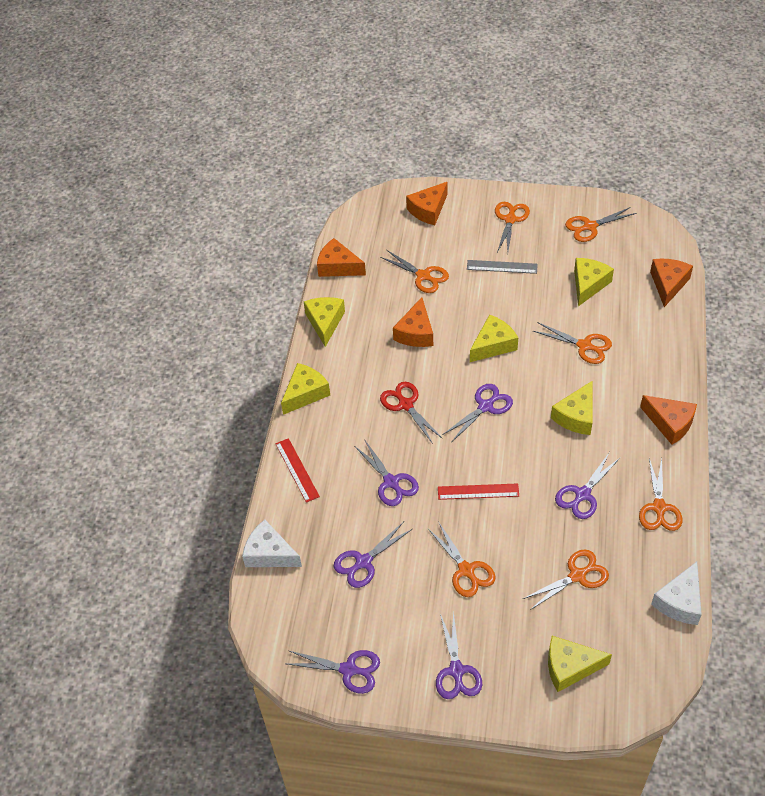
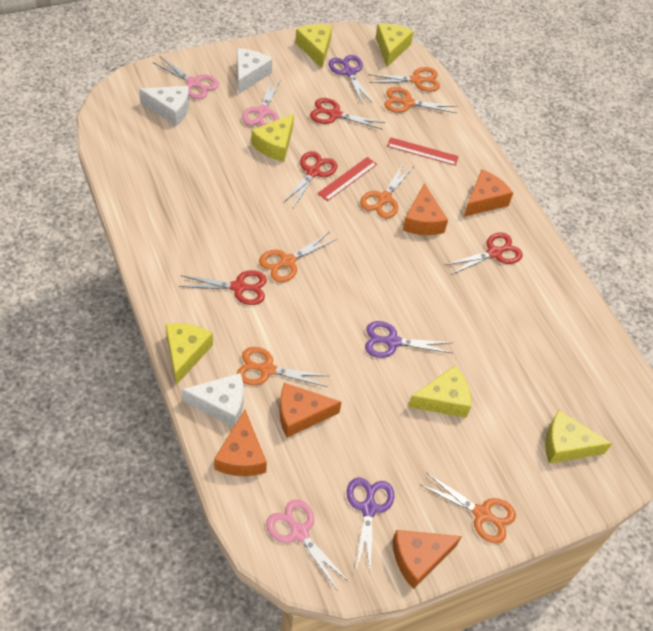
grey ruler: [467,260,538,274] = 1 -> none = 0
orange scissors: [380,250,449,293] [428,521,496,597] [495,202,530,252] [523,549,609,610] [533,323,612,364] [565,207,637,242] [639,458,683,531] = 7 -> [237,347,329,387] [259,232,337,282] [360,164,414,219] [368,67,440,92] [384,87,457,113] [421,473,516,543] = 6
pink scissors: none = 0 -> [152,56,219,99] [242,77,281,126] [266,499,350,591] = 3
purple scissors: [288,650,380,694] [334,522,412,588] [355,439,419,506] [436,611,482,699] [442,384,513,442] [555,453,620,519] = 6 -> [329,55,372,105] [347,477,394,572] [365,321,452,358] = 3
red scissors: [380,382,443,444] = 1 -> [179,270,267,305] [283,151,337,208] [310,98,385,130] [446,233,523,275] = 4
white cheese: [242,520,302,567] [651,562,702,625] = 2 -> [139,86,189,126] [182,373,244,427] [237,48,272,94] = 3

